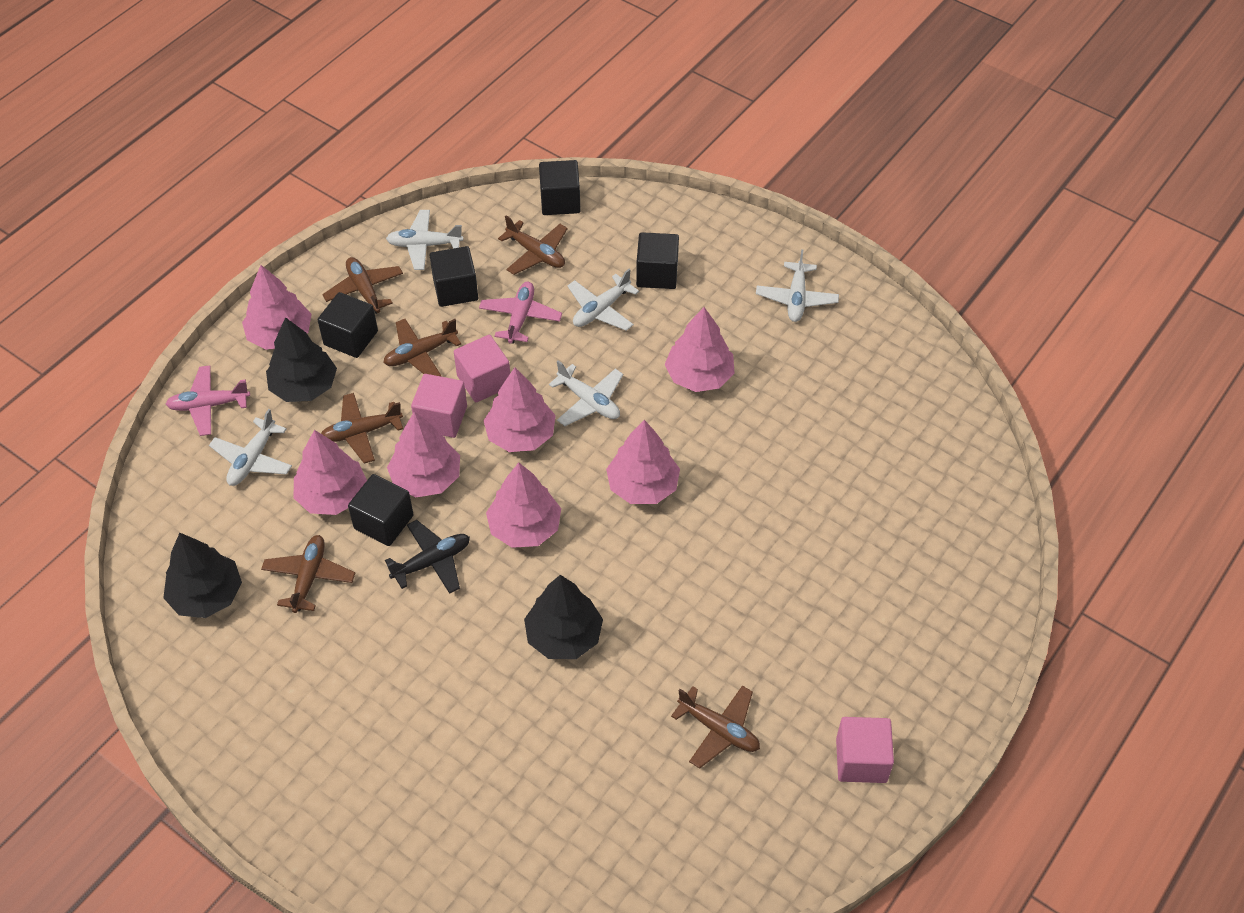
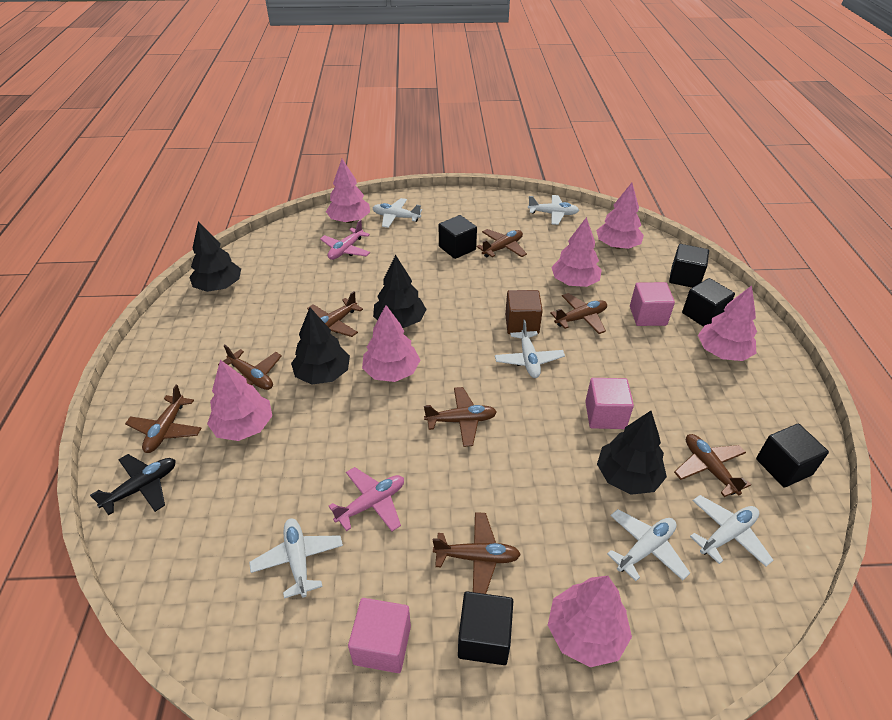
black tree: [163,533,242,618] [266,317,337,402] [524,575,603,659] = 3 -> [189,221,241,292] [291,307,350,385] [373,255,427,328] [597,411,667,495] = 4
brown cube: none = 0 -> [505,290,543,334] = 1
brown plane: [261,535,355,613] [321,393,403,463] [322,257,403,314] [383,319,462,377] [498,215,568,275] [671,686,760,768] = 6 -> [125,385,202,453] [218,345,282,390] [307,291,363,337] [424,387,497,447] [433,512,521,594] [477,229,527,257] [550,293,607,334] [674,434,751,497] = 8
white plane: [209,409,292,486] [386,210,463,270] [549,360,623,426] [567,269,639,331] [756,249,839,322] = 5 -> [249,518,343,599] [373,198,422,228] [495,320,565,378] [528,195,579,225] [607,509,690,581] [690,495,773,567] = 6

